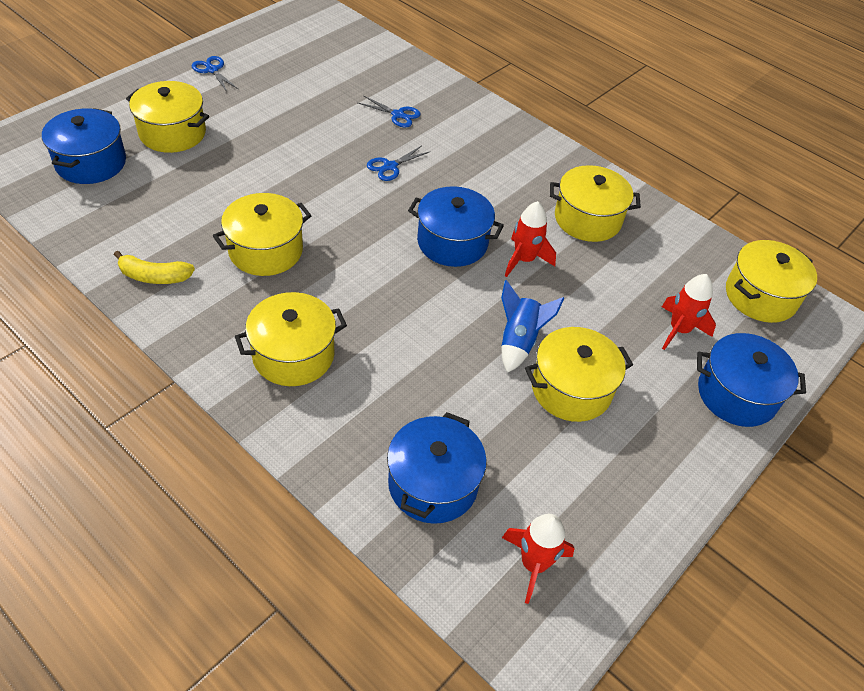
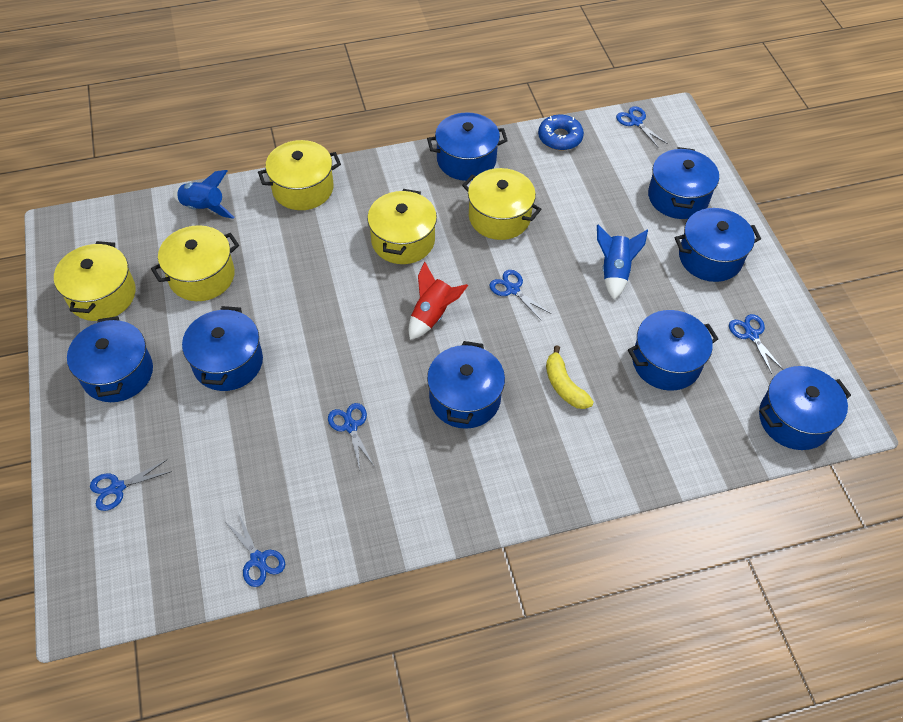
blue donut: none = 0 -> [538,115,584,150] = 1
blue pot: [42,108,126,184] [387,412,487,524] [408,186,504,267] [697,333,806,427] = 4 -> [67,316,153,402] [182,306,263,391] [427,112,508,181] [427,341,505,429] [628,310,718,391] [648,147,719,219] [675,208,761,282] [759,366,851,450] = 8
blue rocket: [501,280,564,373] = 1 -> [173,170,235,219] [597,224,648,300] = 2
blue scissors: [191,56,238,92] [358,96,421,128] [367,146,431,181] = 3 -> [90,460,172,511] [226,512,285,587] [328,403,374,470] [490,270,551,321] [616,106,668,148] [729,314,784,374] = 6
red rocket: [502,514,575,604] [505,201,556,277] [662,274,716,350] = 3 -> [409,262,468,340] = 1
yellow pot: [126,81,209,153] [213,193,312,276] [235,292,347,386] [525,327,633,422] [550,165,641,242] [726,240,817,323] = 6 -> [54,241,136,321] [151,225,239,301] [258,140,341,210] [367,189,437,264] [462,168,541,240] = 5

